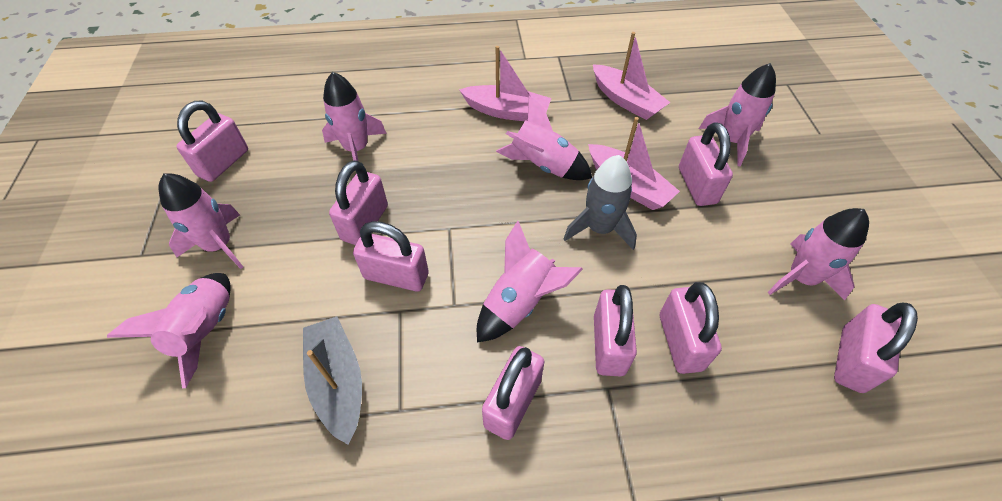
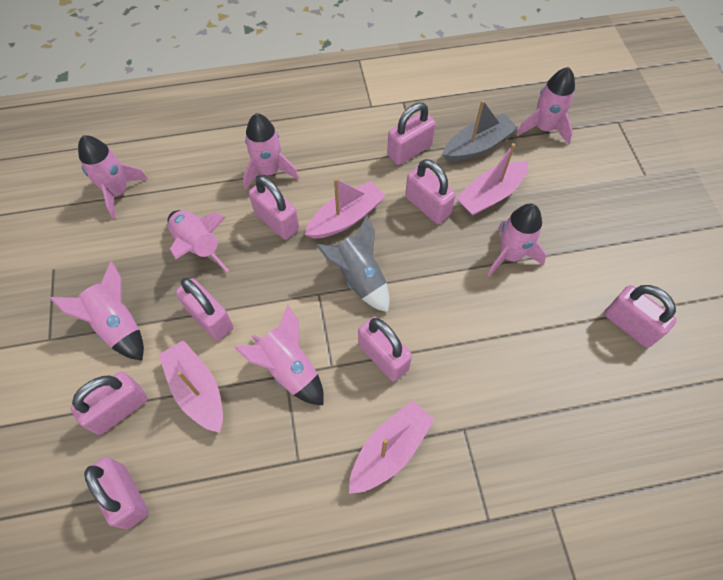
pink boat: [459,46,551,121] [588,117,680,210] [593,32,671,120] = 3 -> [159,340,223,433] [305,178,386,239] [349,400,435,494] [456,143,529,215] = 4

